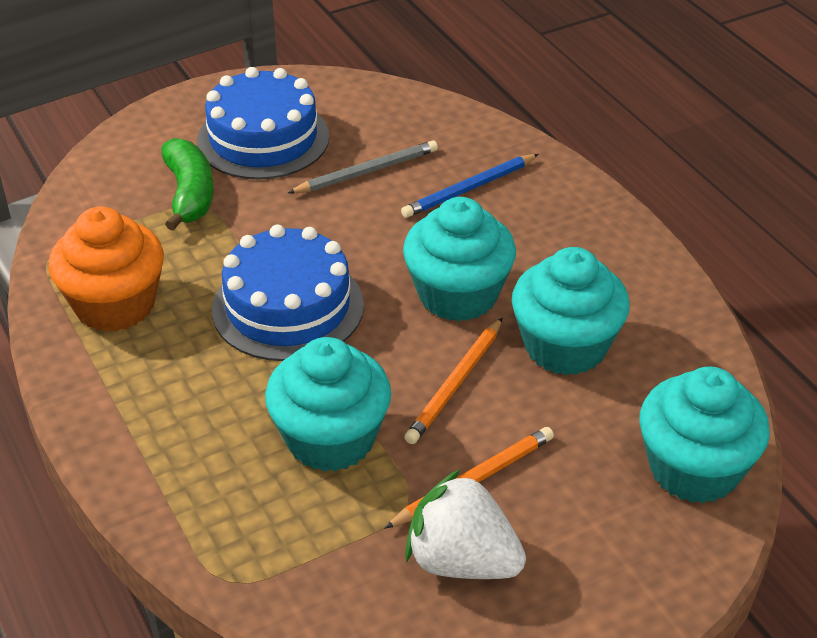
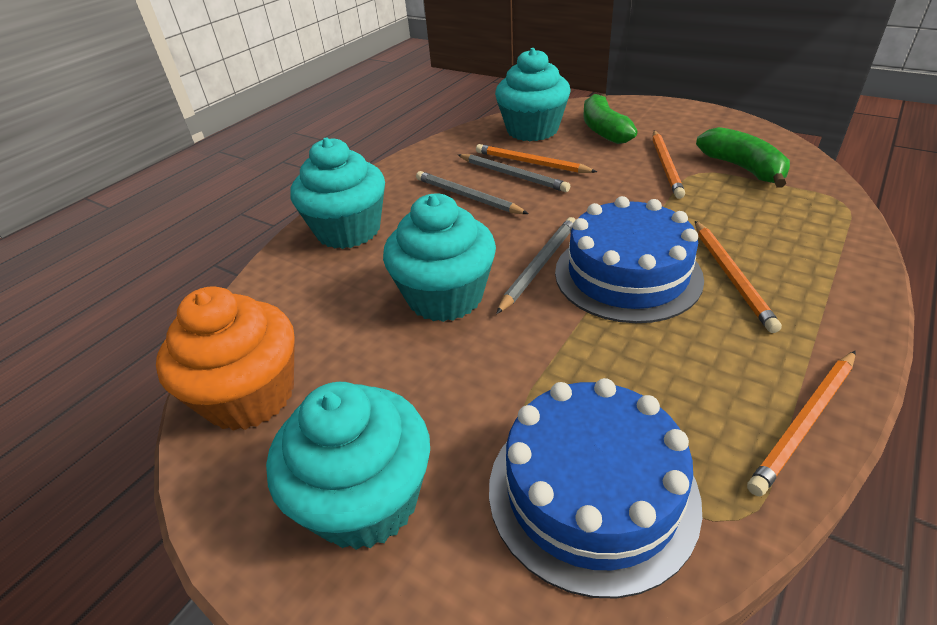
blue pencil: [401,154,539,218] = 1 -> none = 0
green banana: [161,138,214,231] = 1 -> [583,94,637,144] [696,127,790,188] = 2
grey pencil: [288,140,438,193] = 1 -> [416,171,529,214] [458,154,570,192] [496,217,576,314] = 3
orange pencil: [384,427,554,529] [404,318,502,444] = 2 -> [476,144,597,173] [652,131,685,199] [695,221,782,333] [747,351,855,496] = 4
white strawberry: [405,469,526,579] = 1 -> none = 0

